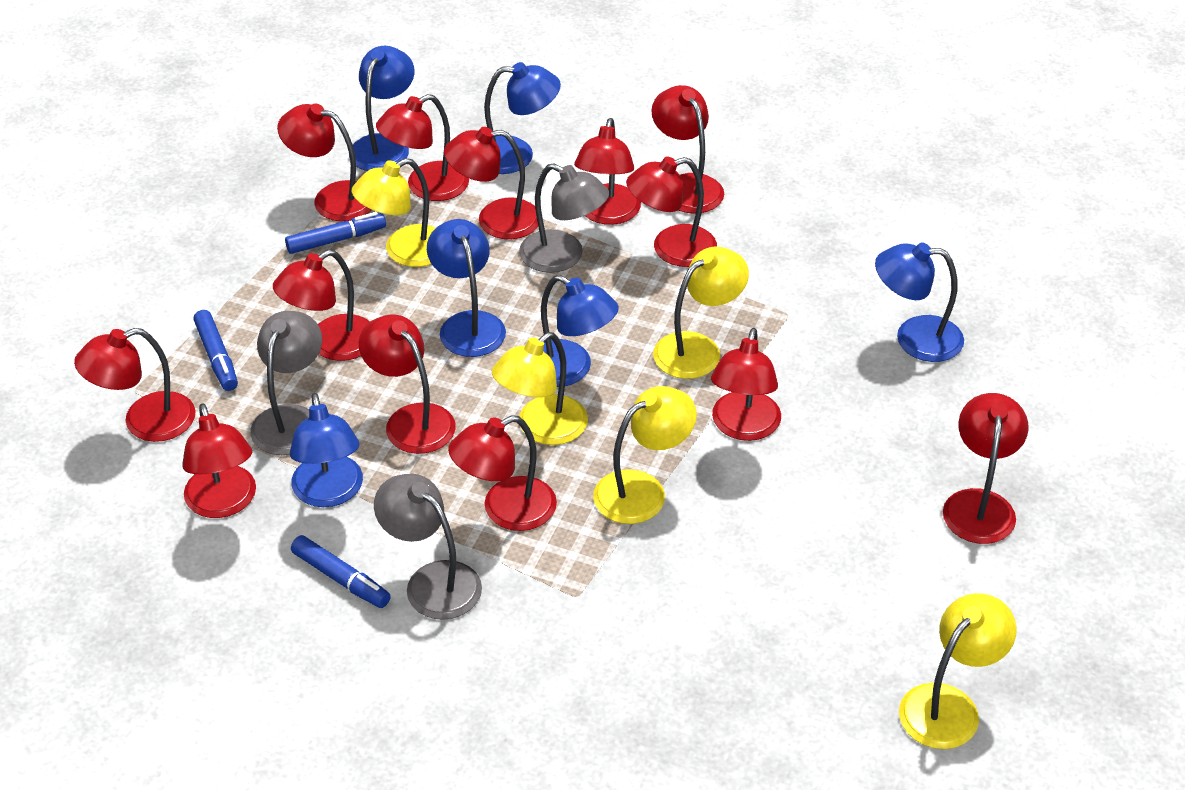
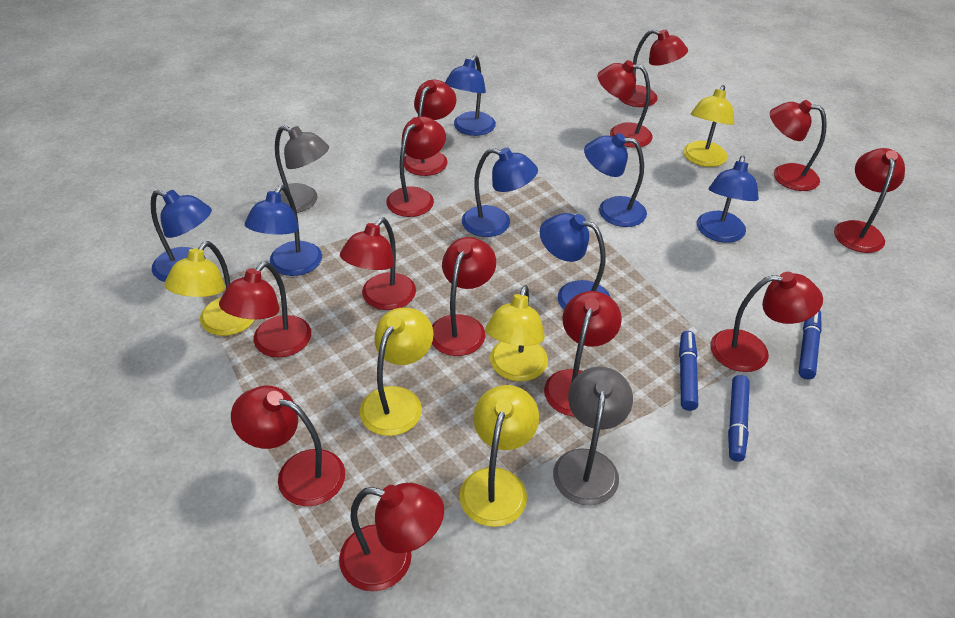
blue lamp: [290,393,363,507] [349,46,414,171] [427,219,506,357] [484,62,561,174] [541,275,619,387] [875,242,964,362] = 6 -> [151,190,212,282] [245,185,322,276] [445,55,496,136] [462,147,538,237] [540,213,610,310] [584,133,647,227] [697,156,759,243] = 7
grey lamp: [250,311,322,455] [374,474,482,620] [519,163,609,273] = 3 -> [275,126,329,213] [553,366,633,506] = 2

